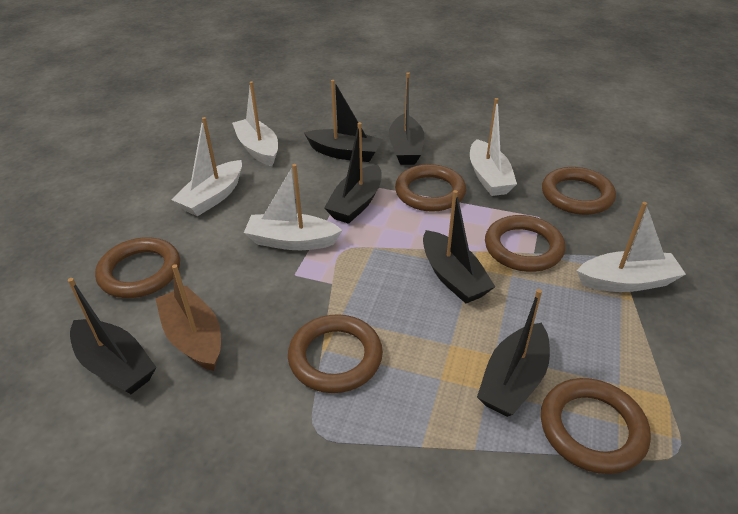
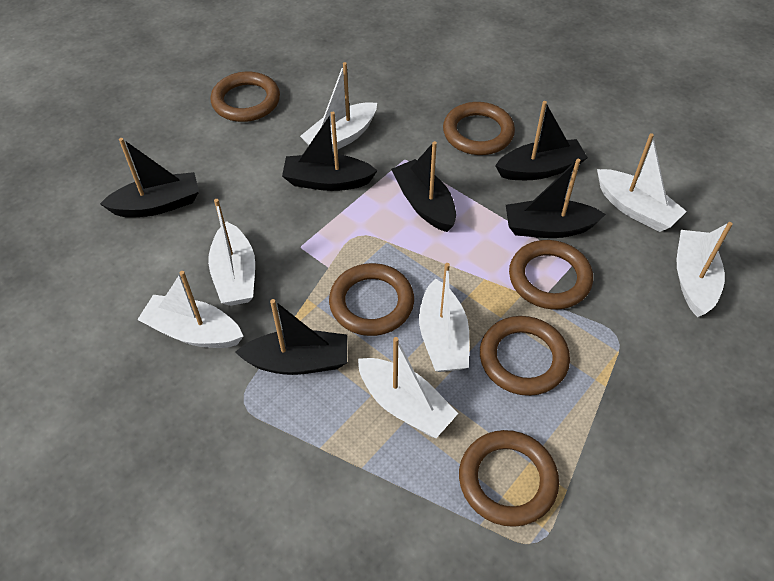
brown boat: [155,264,221,371] = 1 -> none = 0
white boat: [171,117,242,216] [232,81,278,166] [244,164,343,250] [470,98,517,196] [577,202,686,292] = 5 -> [137,271,243,348] [208,199,255,306] [300,62,377,152] [358,337,458,438] [419,263,469,372] [597,133,687,232] [677,222,733,317] = 7

